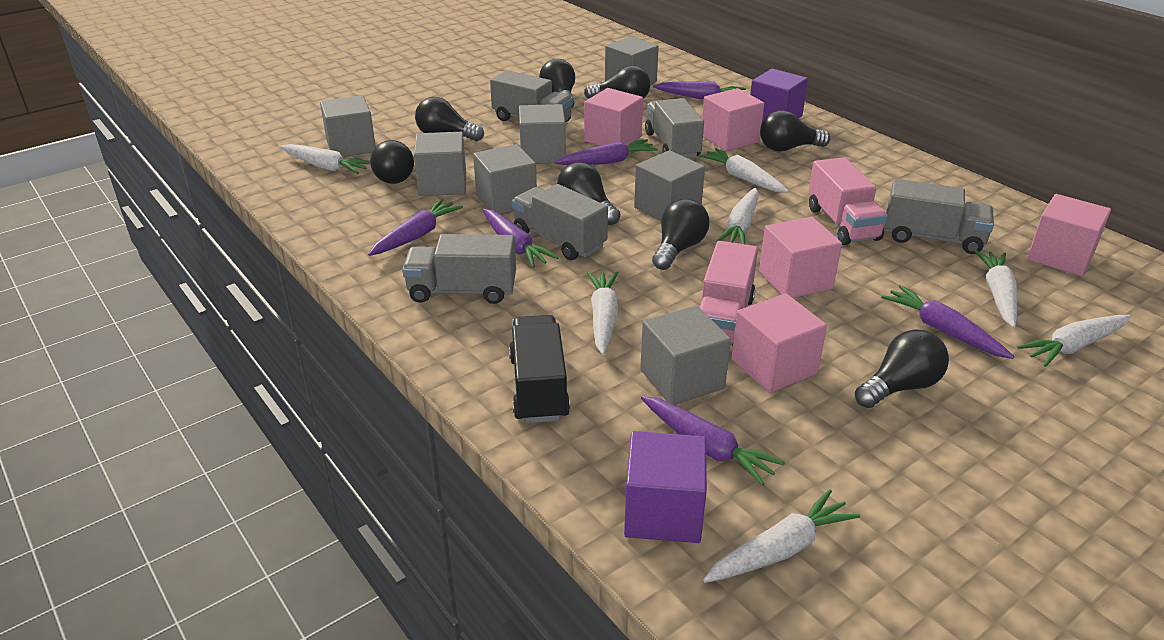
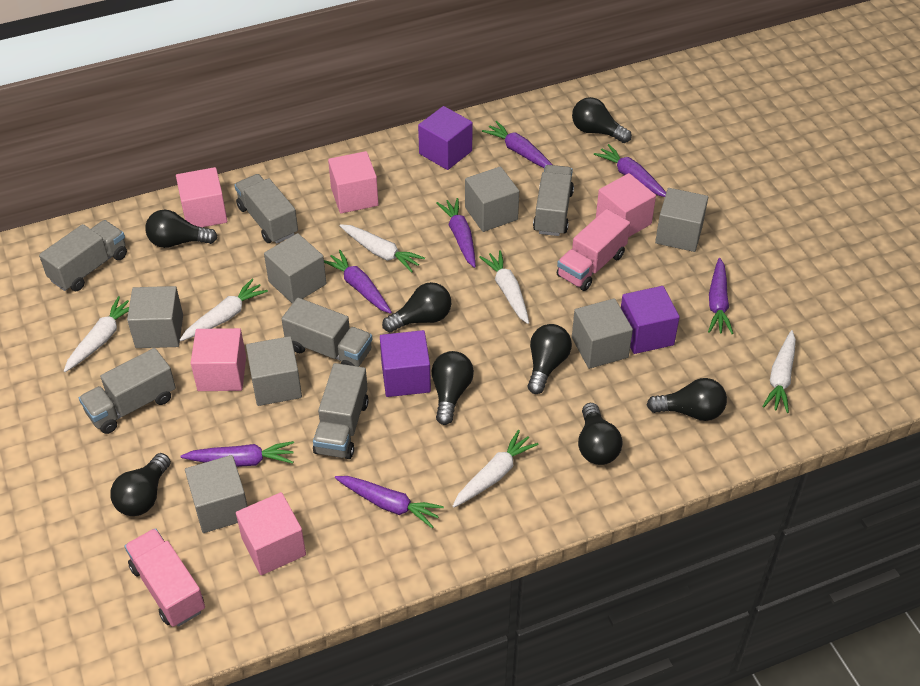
black truck: [509,315,570,423] = 1 -> none = 0
grey truck: [402,234,516,304] [490,70,573,122] [512,184,608,260] [645,98,704,158] [885,179,994,254] = 5 -> [39,220,127,291] [79,348,176,434] [234,174,298,244] [282,298,372,367] [313,363,369,459] [533,165,574,236] = 6
purple carrot: [368,199,463,256] [483,209,558,268] [554,139,658,165] [641,396,785,486] [653,81,746,99] [881,285,1014,359] = 6 -> [180,441,294,467] [324,250,392,314] [335,476,444,528] [437,198,476,268] [482,121,552,168] [594,144,666,197] [708,258,733,334] = 7
purple cube: [624,431,707,543] [750,69,808,122] = 2 -> [380,330,431,397] [418,106,473,170] [621,286,680,354] = 3
white carrot: [280,144,370,174] [587,272,618,355] [699,148,789,193] [703,489,860,583] [716,188,759,244] [974,250,1017,328] [1017,315,1131,367] = 7 -> [64,296,129,372] [180,279,268,341] [340,224,425,273] [453,430,539,507] [479,250,529,324] [762,330,796,413] = 6

